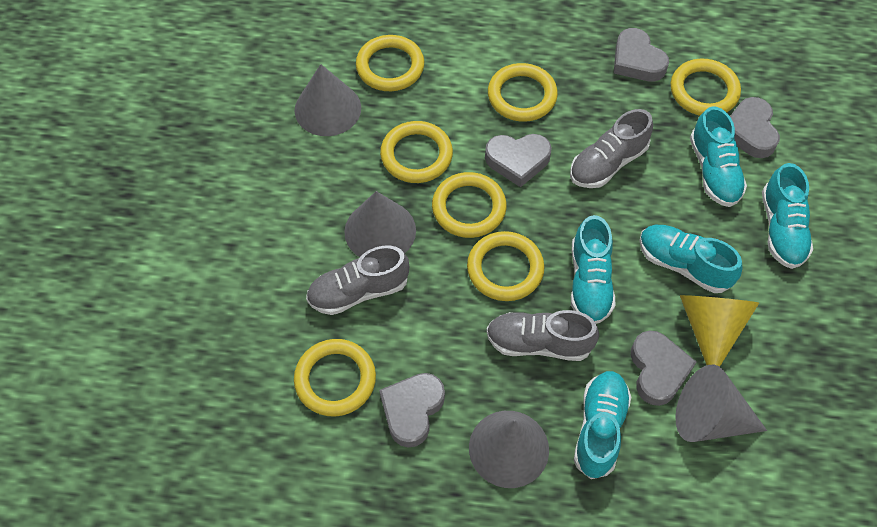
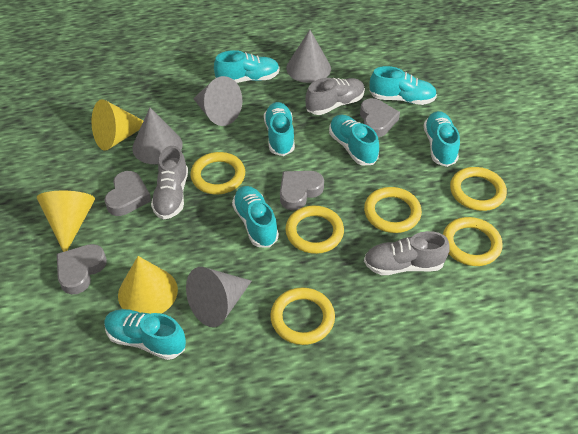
grey heart: [379,373,445,447] [485,134,552,187] [614,28,669,82] [631,331,696,406] [730,97,780,158] = 5 -> [57,244,107,295] [104,171,151,216] [280,171,324,210] [360,98,400,137] = 4
turquoise shoe: [571,215,615,324] [574,371,631,479] [639,225,743,293] [690,106,747,207] [762,163,813,269] = 5 -> [104,309,186,360] [214,50,280,83] [232,186,279,248] [264,102,295,156] [329,115,379,165] [369,66,437,105] [424,111,460,167] = 7
yellow cone: [680,295,759,367] = 1 -> [37,191,95,252] [92,99,143,151] [118,256,178,314] = 3
yellow ring: [294,339,376,417] [356,35,424,91] [380,121,453,183] [432,172,507,238] [467,231,544,301] [488,63,558,122] [671,59,741,116] = 7 -> [190,152,245,194] [270,287,335,345] [285,205,344,254] [364,187,422,233] [443,217,502,266] [450,167,507,211] = 6

